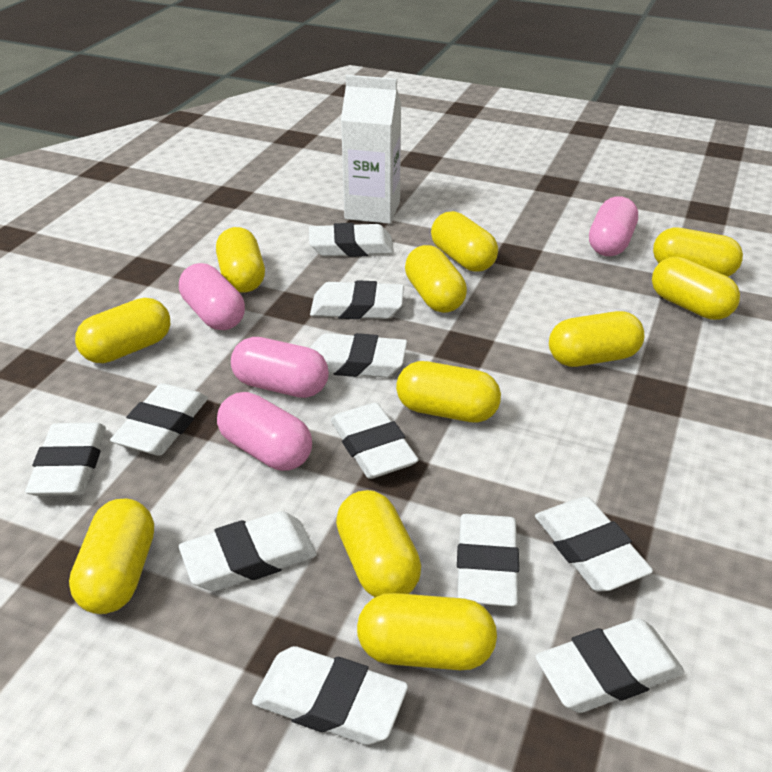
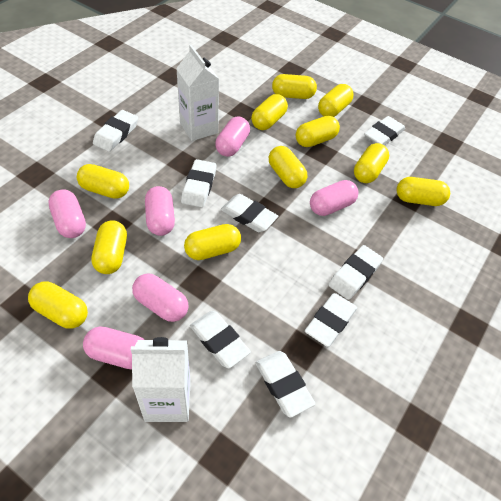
pink capsule: [179,263,245,330] [217,392,312,471] [231,337,329,398] [589,196,638,256] = 4 -> [48,189,86,238] [83,326,145,369] [132,273,189,322] [145,186,175,236] [215,116,250,157] [310,180,359,216] = 6
white carton: [341,75,401,224] = 1 -> [131,337,191,422] [176,45,219,141] = 2
white eraser: [25,423,106,496] [110,383,208,456] [179,511,317,591] [252,646,408,745] [309,223,394,257] [310,280,404,319] [311,333,407,378] [331,402,419,479] [457,514,519,607] [535,497,653,592] [535,618,685,713] = 11 -> [93,110,138,152] [181,159,217,207] [190,311,251,368] [221,194,278,232] [256,351,315,418] [305,293,357,347] [329,245,383,300] [364,116,405,145] = 8

